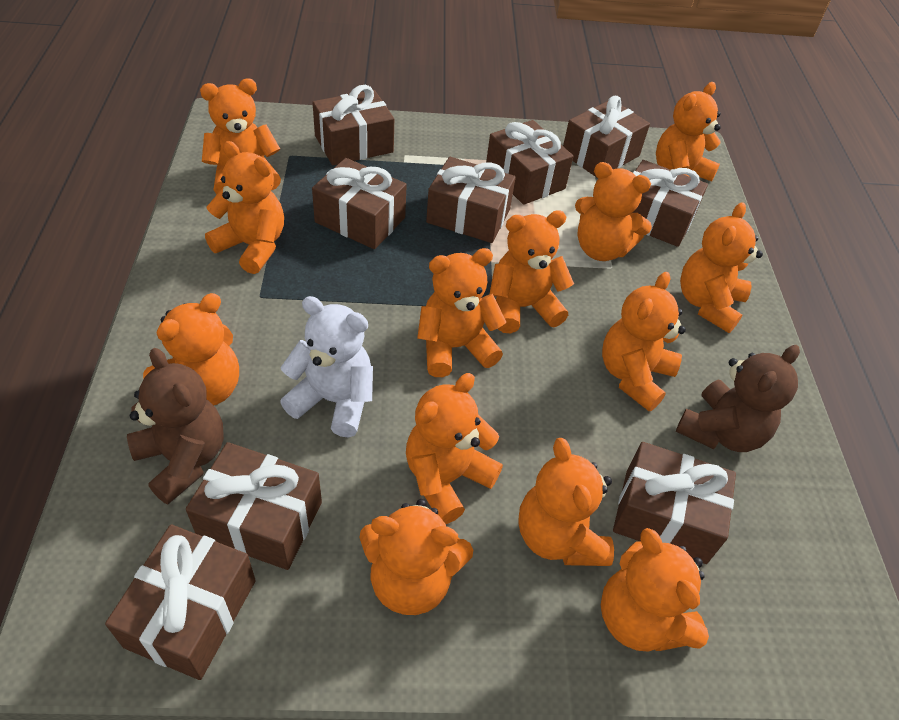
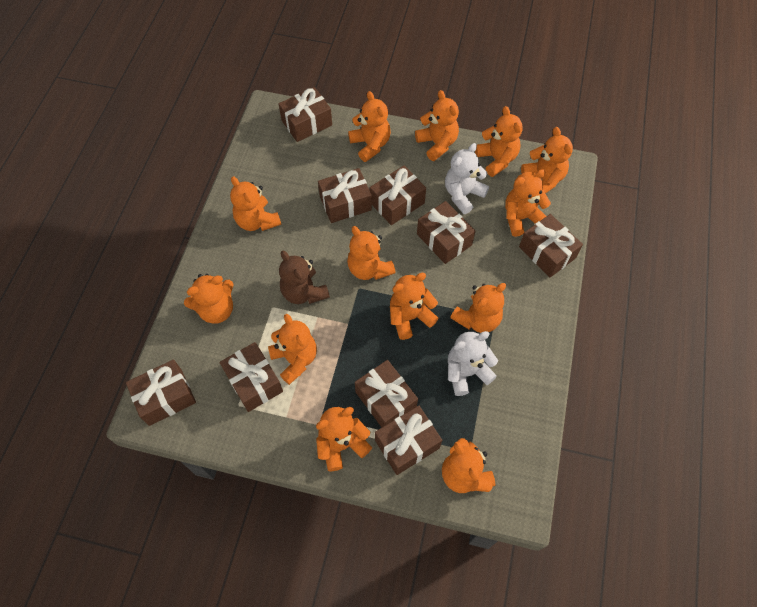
brown teddy bear: [127,348,224,504] [676,345,800,452] = 2 -> [279,251,330,304] = 1
white teddy bear: [280,296,373,437] = 1 -> [445,143,489,214] [448,331,498,396] = 2

